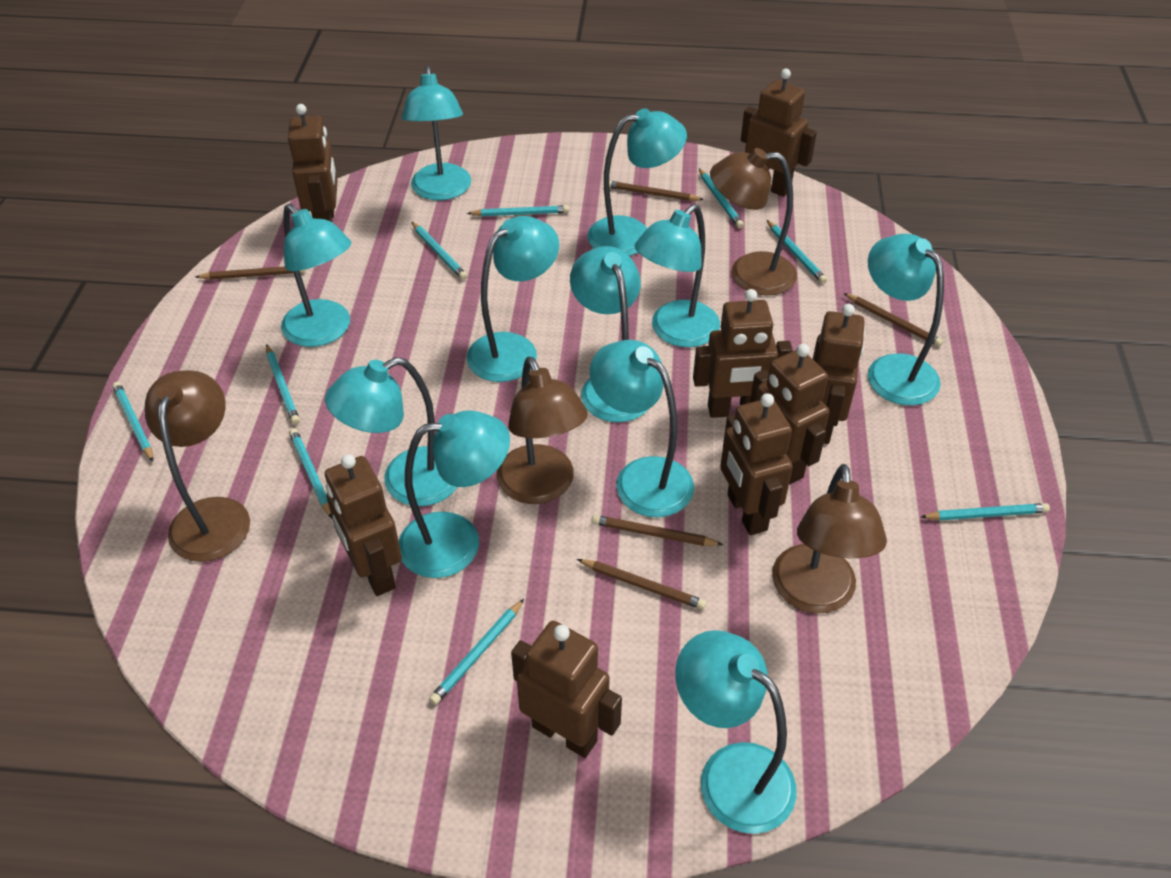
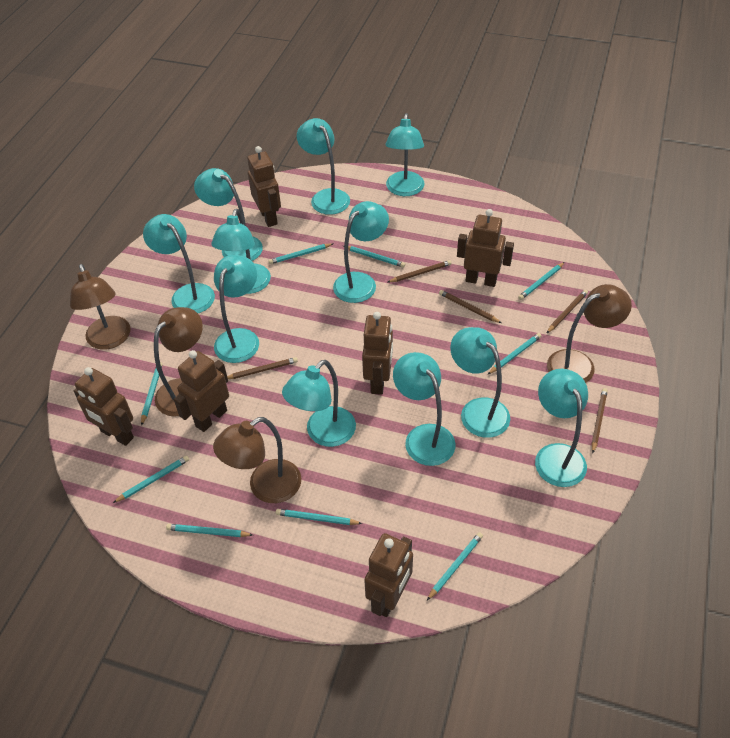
brown robot: [288,104,338,223] [325,454,402,596] [511,621,622,758] [693,289,793,418] [720,393,793,535] [741,69,817,197] [750,344,830,485] [813,304,865,444] = 8 -> [74,367,134,446] [174,350,229,432] [247,146,281,227] [362,312,393,395] [364,533,413,617] [457,209,514,287] = 6

